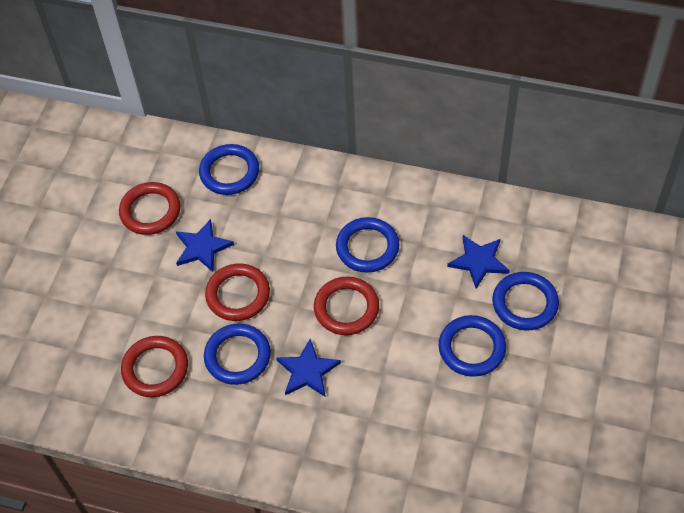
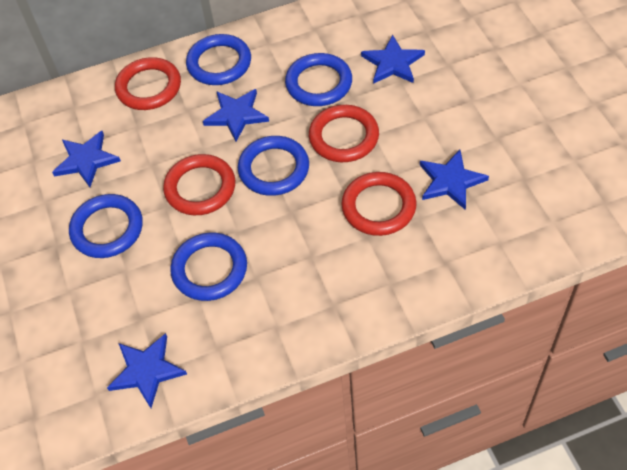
blue star: [176,219,234,272] [276,339,341,397] [447,235,510,289] = 3 -> [52,131,121,187] [107,333,187,408] [203,89,269,141] [361,35,425,84] [420,150,489,210] = 5

